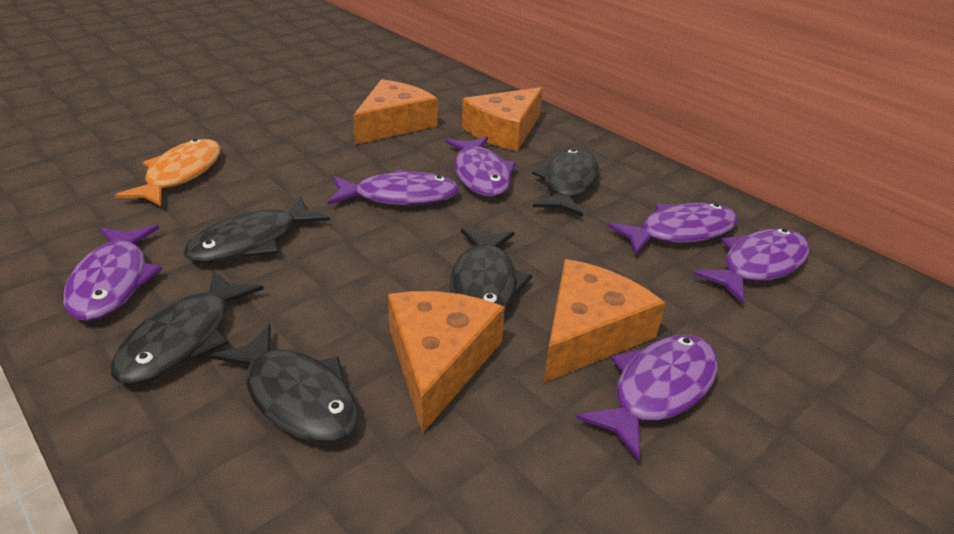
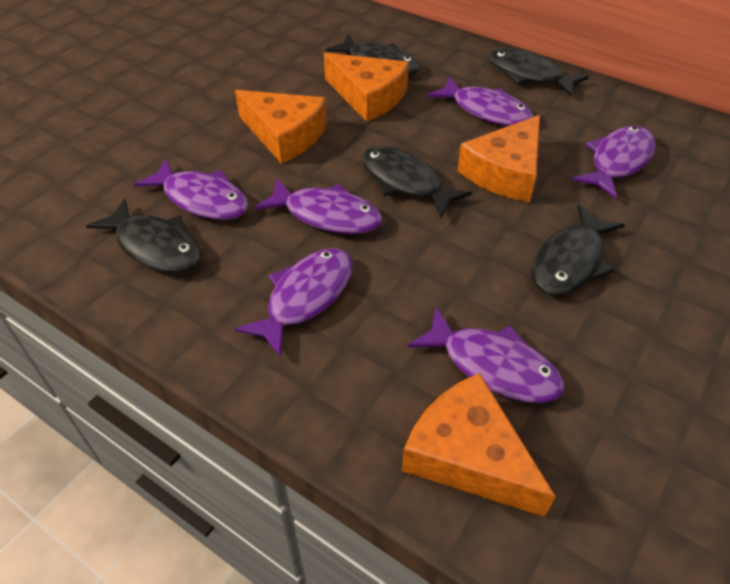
orange fish: [115,139,221,206] = 1 -> none = 0

